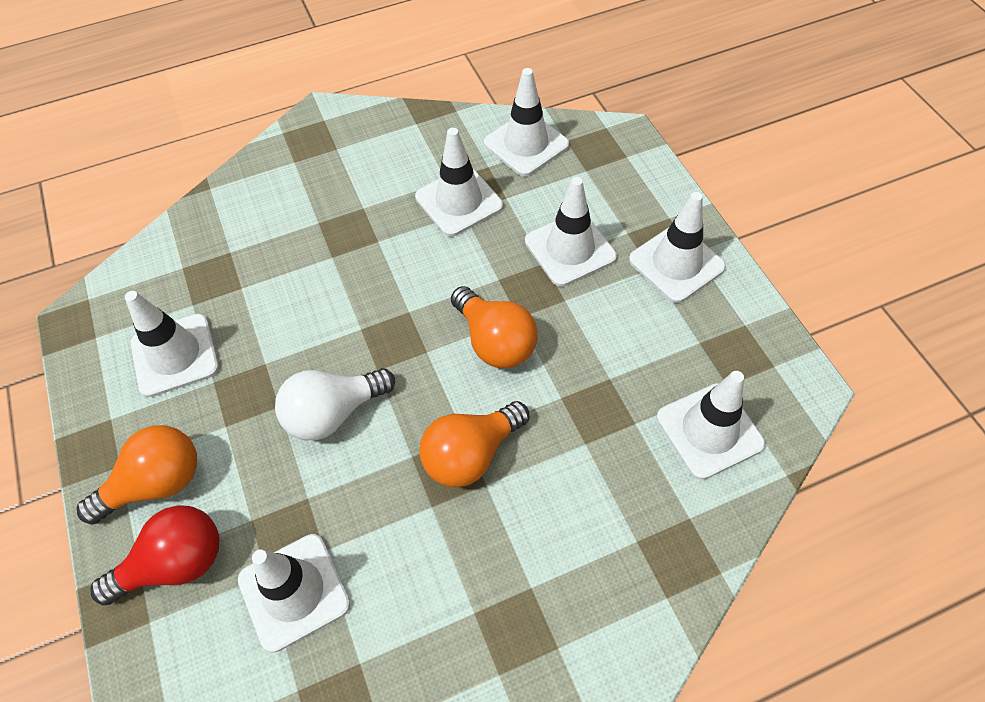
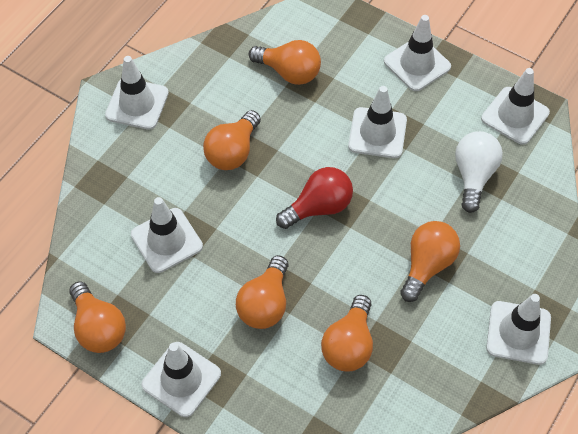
orange light bulb: [77,425,197,524] [419,401,529,487] [451,286,538,368] = 3 -> [69,281,126,353] [203,110,261,170] [236,255,288,329] [249,40,321,85] [321,295,373,372] [400,221,460,302] = 6

